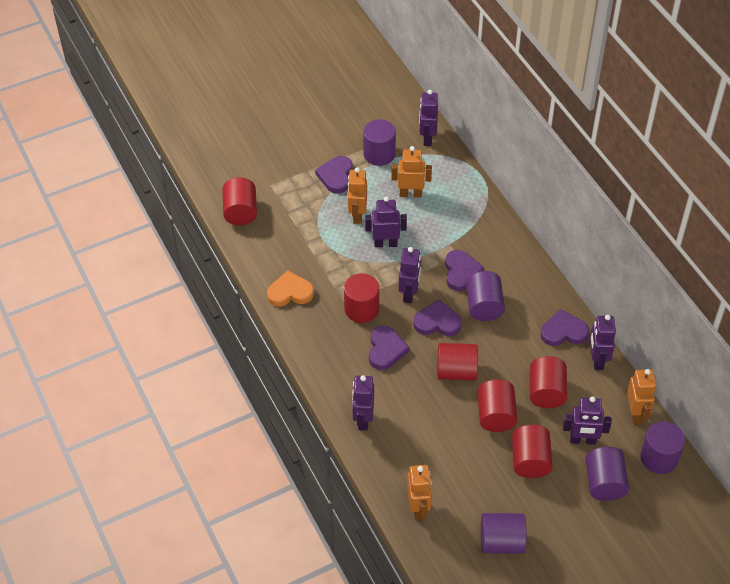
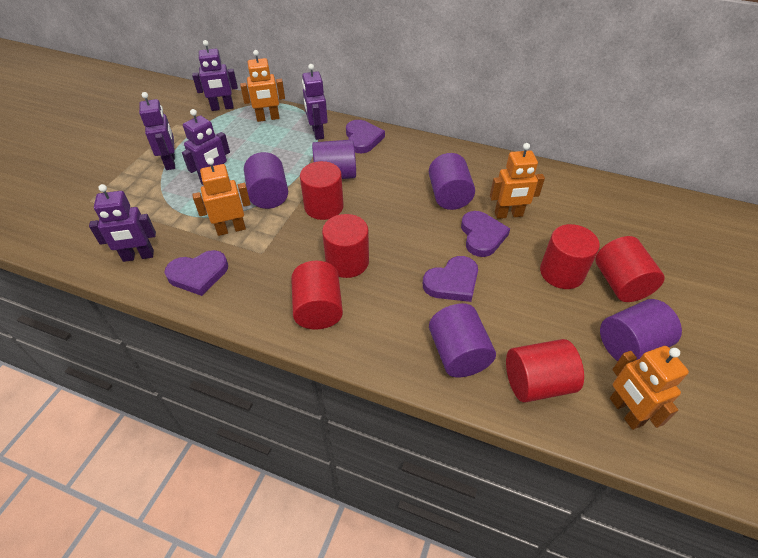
orange heart: [267,271,314,306] = 1 -> none = 0
purple heart: [315,156,353,193] [369,326,409,370] [414,300,462,336] [445,250,484,291] [541,309,589,346] = 5 -> [164,250,228,296] [346,120,385,153] [423,256,478,302] [461,211,510,257] = 4
purple robot: [352,375,374,430] [365,197,407,247] [399,247,421,303] [419,90,438,146] [563,396,612,445] [590,315,616,370] = 6 -> [89,184,156,262] [139,92,175,170] [182,109,230,186] [192,40,238,111] [302,64,328,140] = 5

